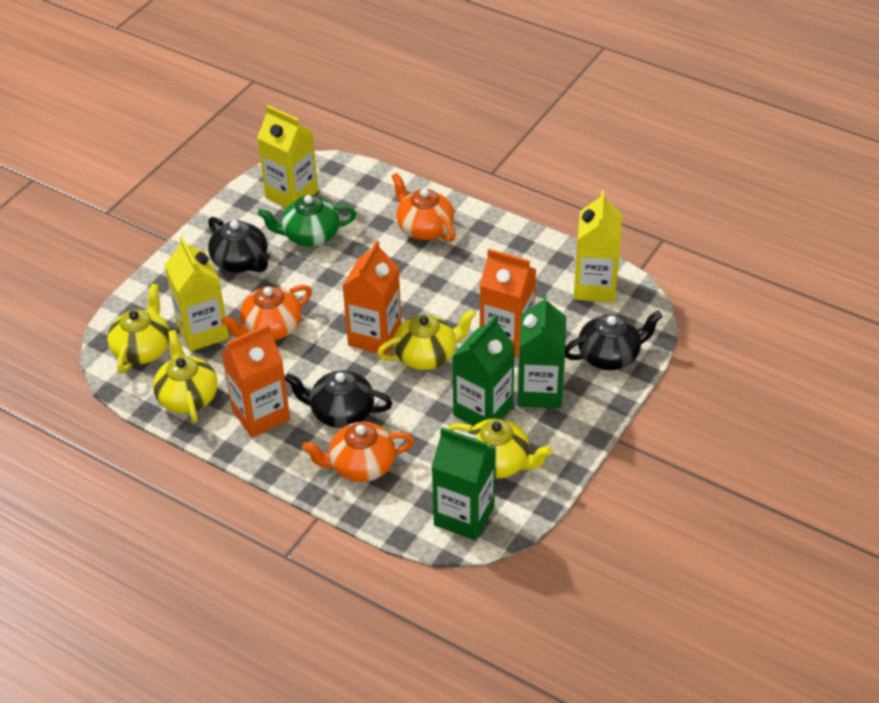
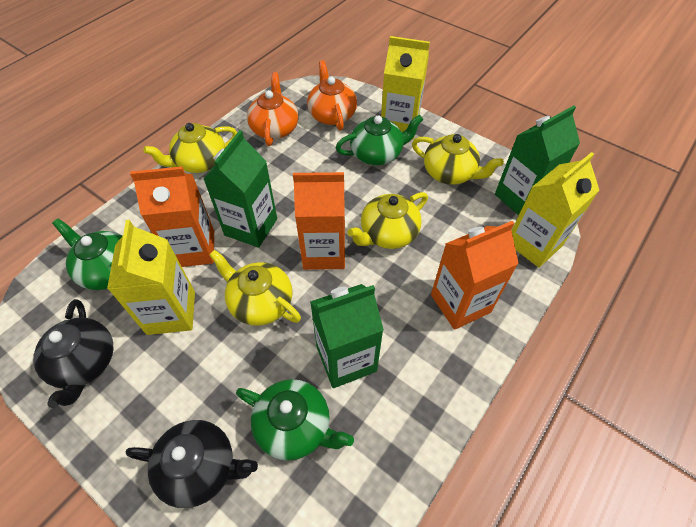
black teapot: [208,217,270,273] [285,370,393,428] [565,311,663,370] = 3 -> [33,299,114,408] [126,420,258,508] = 2
green teapot: [258,195,356,247] = 1 -> [52,219,123,290] [236,379,354,461] [336,115,423,165] = 3
orange teapot: [221,285,312,340] [302,422,414,482] [392,173,456,242] = 3 -> [247,72,298,146] [307,60,357,130] = 2

